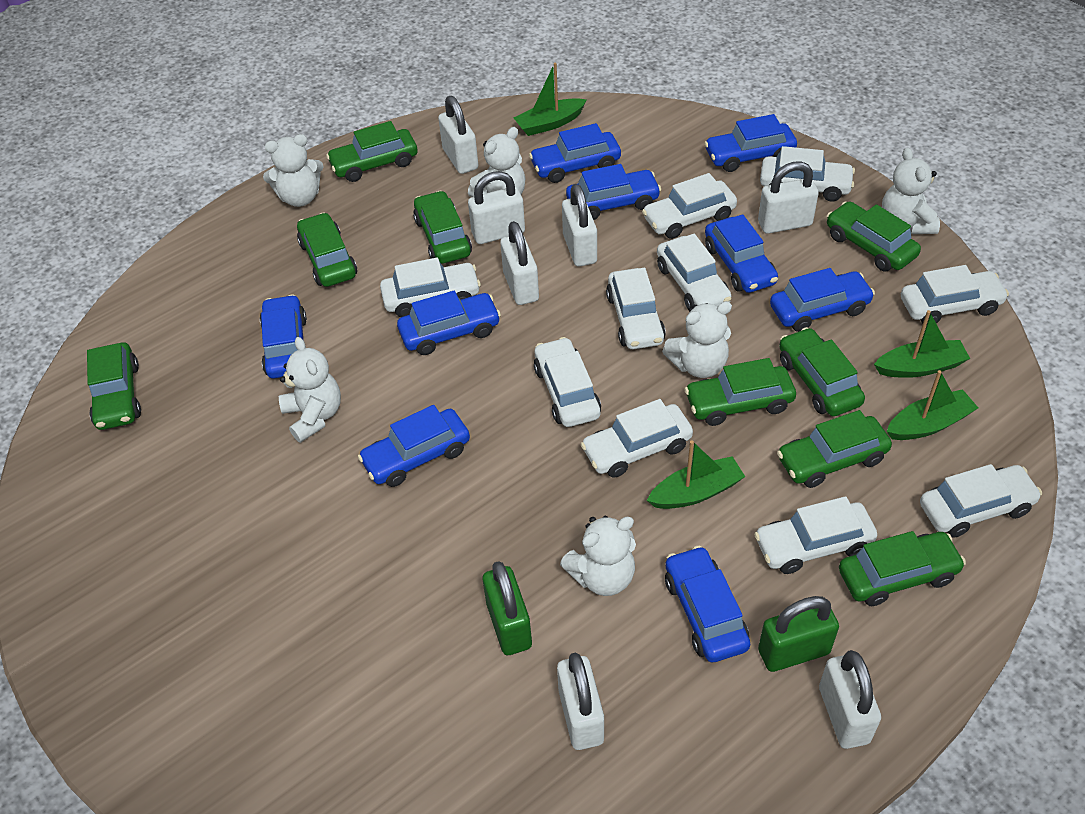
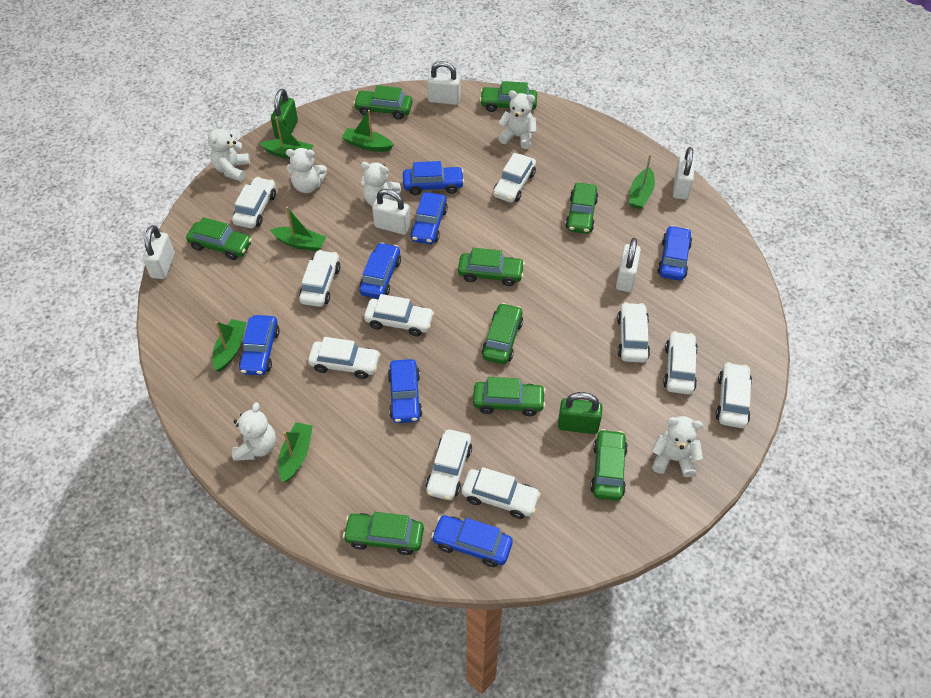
blue car: [259,294,307,379] [358,405,470,487] [397,291,501,355] [529,123,621,183] [566,164,661,220] [665,546,750,662] [704,114,797,172] [705,214,778,293] [770,268,875,332] = 9 -> [239,315,280,375] [359,242,401,299] [388,359,422,423] [403,161,464,195] [410,192,448,244] [431,515,513,567] [657,225,692,281] = 7
green boat: [514,62,587,136] [647,440,745,509] [874,310,970,378] [887,370,978,440] = 4 -> [212,319,247,372] [260,117,313,159] [270,207,326,251] [278,422,313,482] [342,110,394,152] [629,154,655,209] = 6
white padlock: [438,96,478,174] [468,171,525,244] [500,221,539,305] [557,653,604,750] [562,184,597,267] [758,162,819,234] [819,650,881,749] = 7 -> [143,225,175,279] [372,189,411,235] [427,61,460,105] [616,238,641,292] [673,147,695,200] = 5

